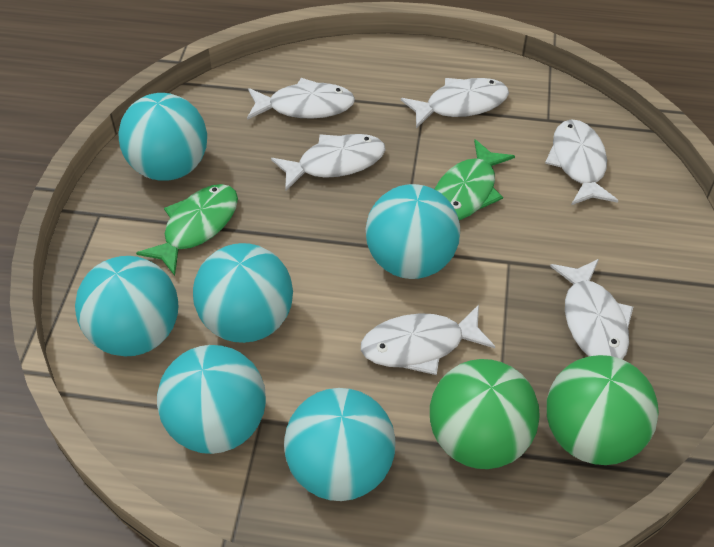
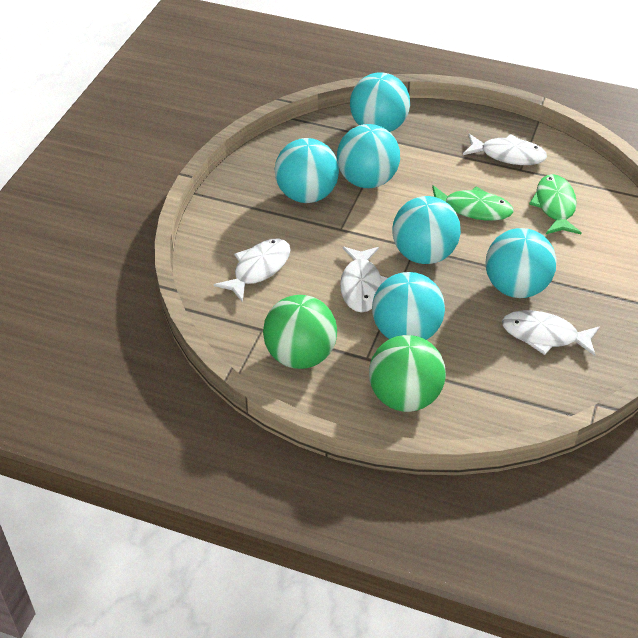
white fish: [247,78,355,120] [271,134,386,191] [361,305,495,375] [401,78,509,129] [545,119,618,205] [550,259,633,359] = 6 -> [214,238,291,302] [340,247,388,313] [463,134,547,165] [502,310,600,356] = 4

